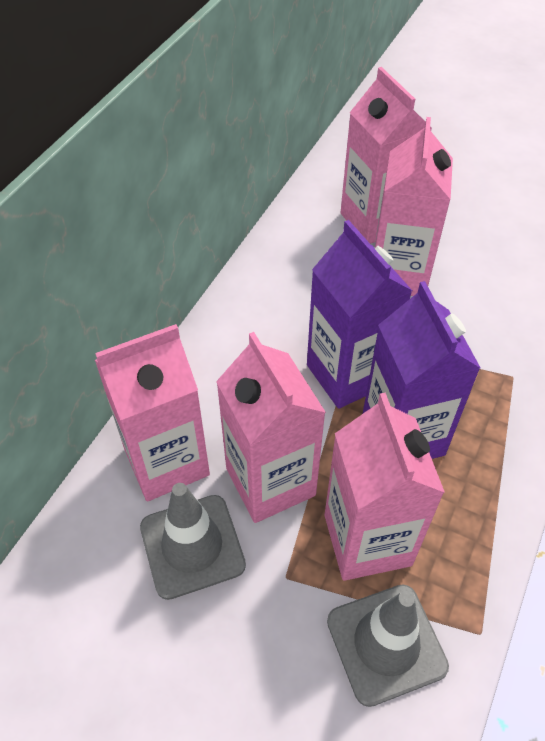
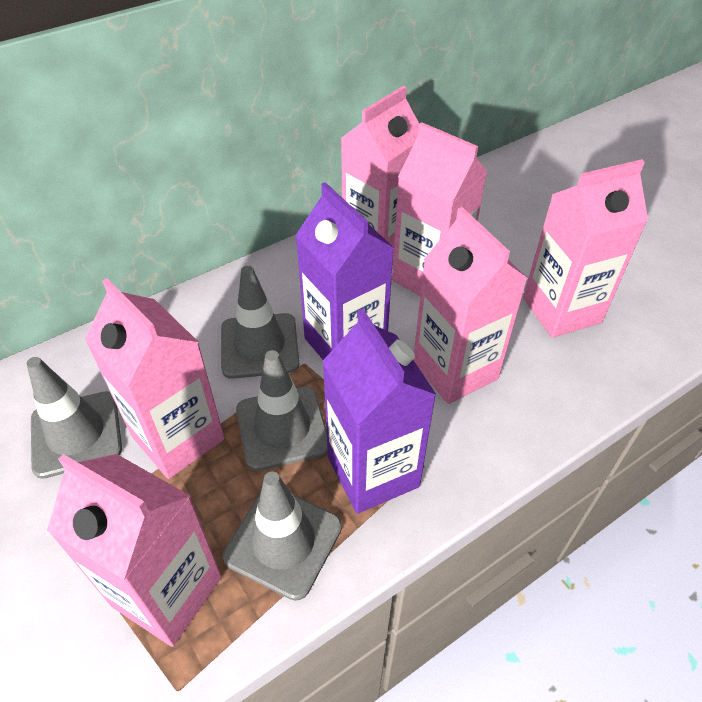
grey traffic cone: [140,483,246,600] [327,585,449,707] = 2 -> [27,357,122,479] [221,266,299,379] [223,471,342,601] [236,350,328,471] = 4
pink carton: [95,324,210,502] [216,332,326,523] [325,393,445,581] [340,67,432,244] [375,117,453,296] = 5 -> [47,454,222,647] [85,278,224,479] [340,86,419,256] [392,122,488,296] [413,207,528,404] [523,159,648,338] = 6

